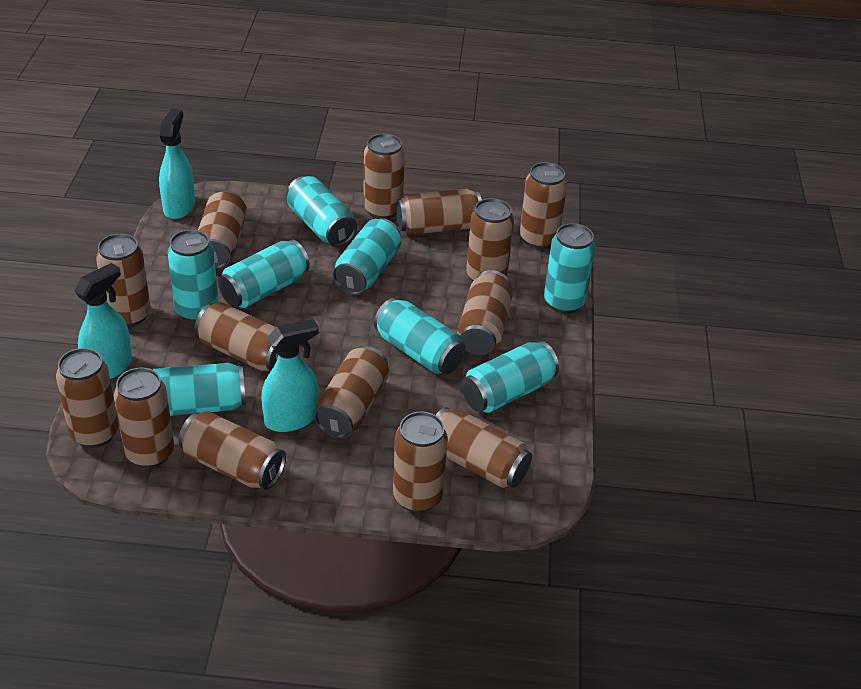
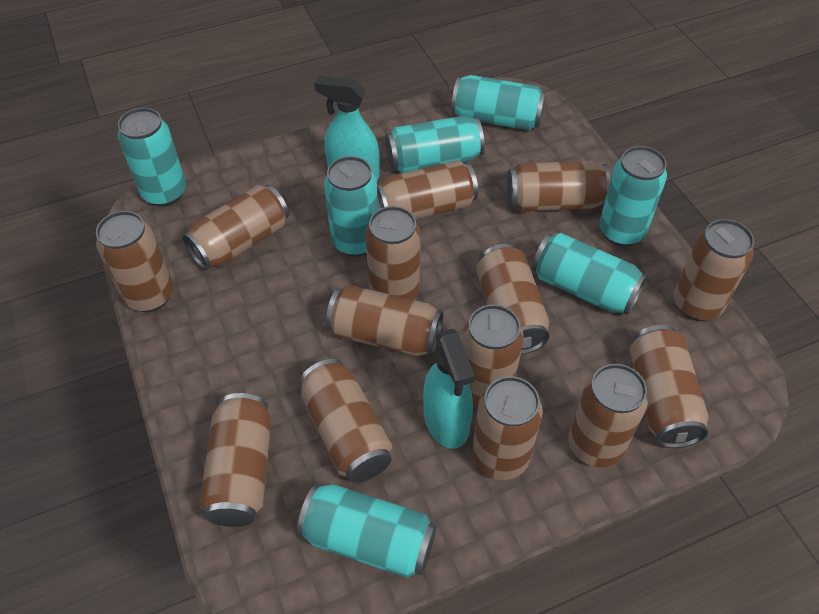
turquoise can: [153,363,246,416] [167,230,219,322] [218,240,310,308] [287,176,357,247] [333,218,401,295] [374,298,466,374] [461,341,559,413] [544,223,596,314] = 8 -> [118,108,186,207] [297,484,437,578] [324,156,378,257] [385,116,485,173] [451,75,546,131] [532,233,647,315] [599,146,667,247] = 7
turquoise spray bottle: [75,263,132,379] [159,109,195,219] [261,319,319,432] = 3 -> [314,76,380,180] [423,329,475,449] = 2

